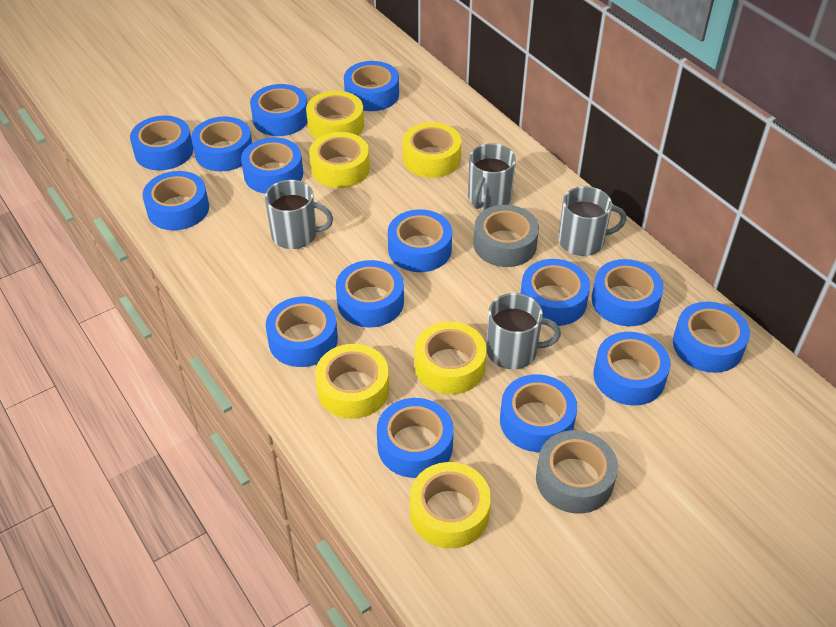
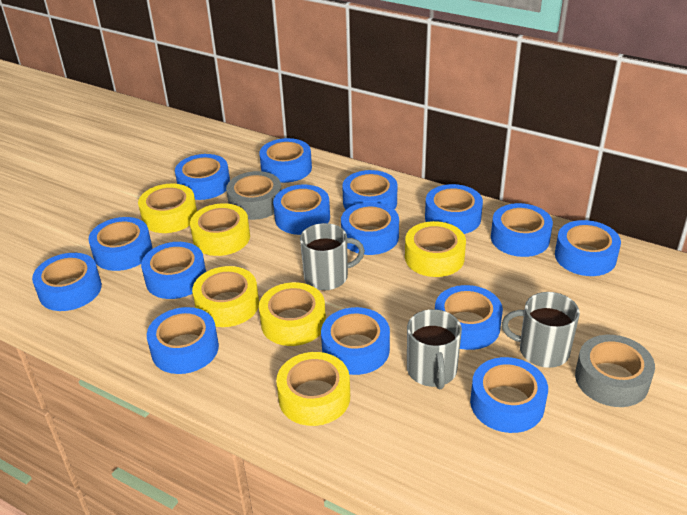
grey mug: [265,180,333,249] [468,143,516,210] [486,293,561,369] [558,186,626,256] = 4 -> [300,223,365,290] [407,309,462,389] [502,292,580,368] = 3

